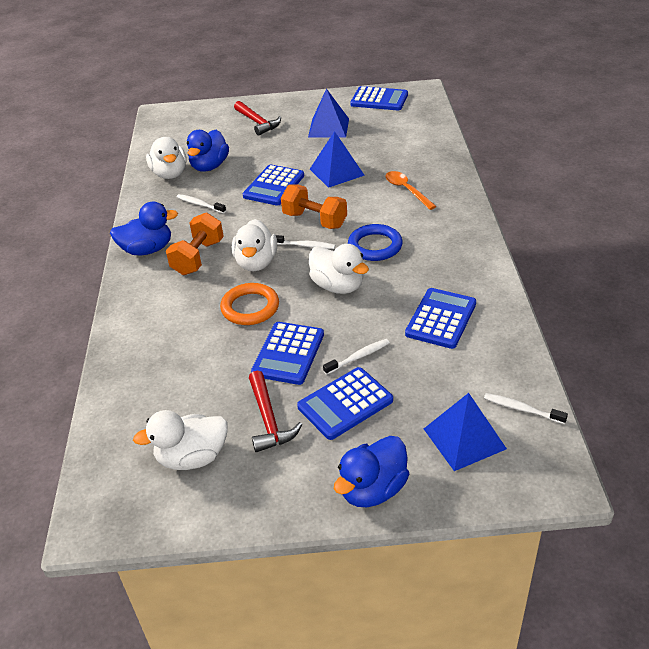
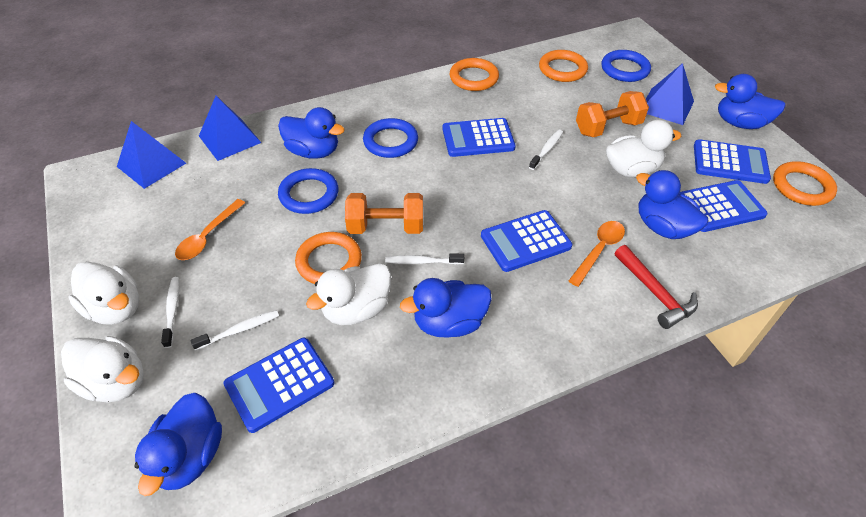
blue duck: [110,202,178,255] [187,130,229,171] [334,436,409,507] = 3 -> [135,393,222,496] [278,107,345,159] [400,278,492,338] [636,170,709,239] [715,74,785,129] = 5
blue ring: [348,224,403,261] = 1 -> [278,168,338,214] [363,118,418,158] [601,50,651,82] = 3
orange ring: [220,283,279,325] = 1 -> [295,232,362,284] [450,58,499,91] [539,50,588,82] [773,161,837,206] = 4
orange spoon: [386,171,436,210] = 1 -> [175,199,245,260] [568,221,625,287] = 2
red hammer: [234,101,281,136] [249,370,303,452] = 2 -> [615,245,698,329] = 1

